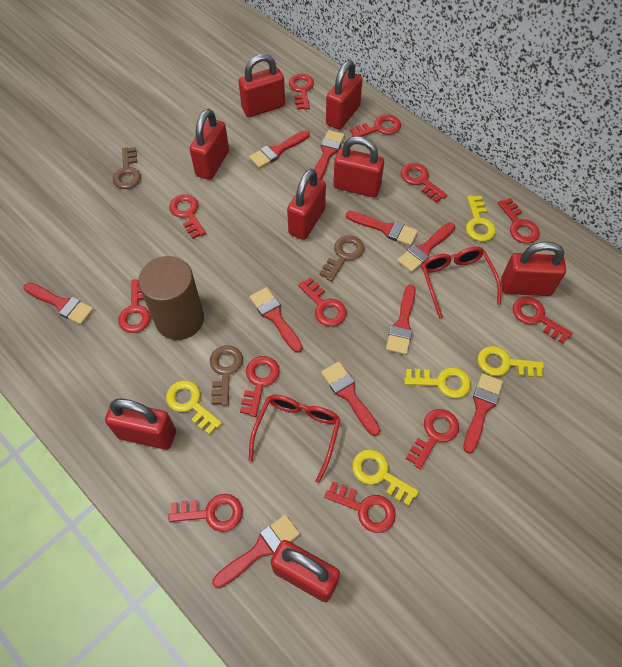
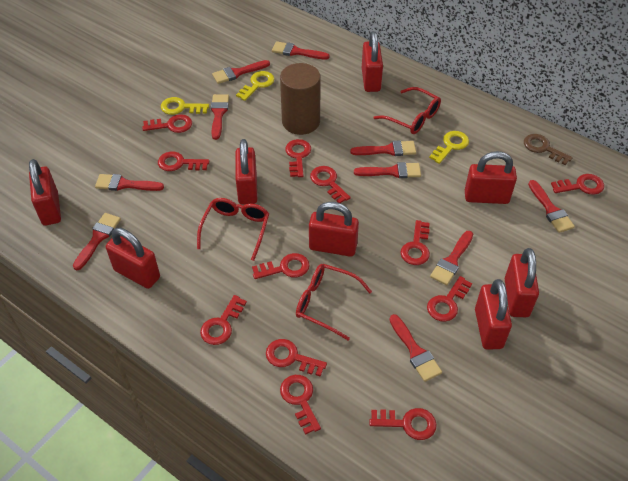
brown key: [113,147,141,189] [210,345,243,406] [319,235,364,282] = 3 -> [524,134,573,165] = 1
red glasses: [249,395,341,483] [421,246,501,319] = 2 -> [197,198,269,261] [296,264,372,340] [373,87,441,134] = 3
yellow key: [166,380,222,435] [352,449,419,506] [404,367,471,398] [466,196,496,241] [477,346,544,378] = 5 -> [161,97,209,115] [236,71,274,101] [429,131,469,164] = 3

